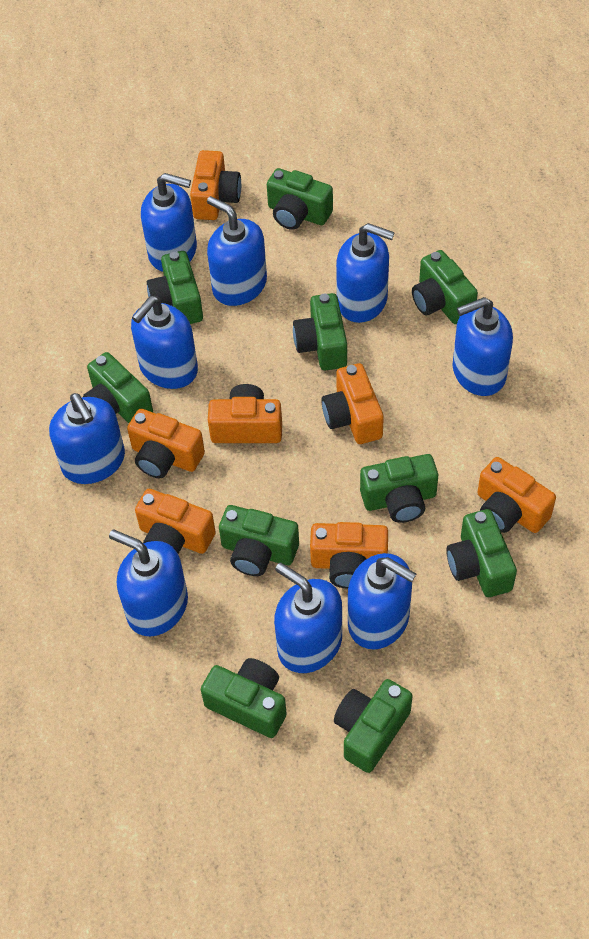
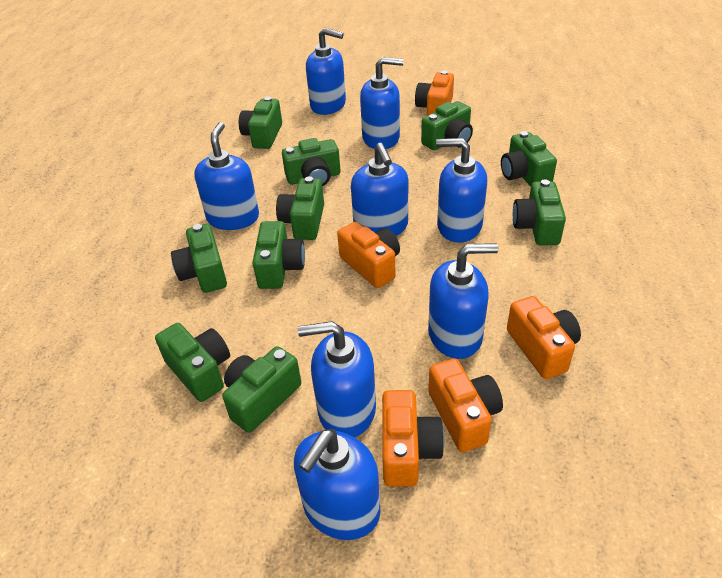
blue soap dispenser: [49,393,125,484] [109,530,188,636] [131,296,198,389] [141,173,197,272] [207,196,267,306] [274,563,342,673] [336,223,395,323] [348,553,416,650] [452,297,513,396] = 9 -> [194,122,259,230] [294,429,380,540] [298,321,376,437] [306,28,346,115] [351,143,408,236] [360,57,404,149] [428,243,498,359] [436,138,487,243] = 8
orange camera: [127,409,205,478] [135,489,216,554] [190,150,241,220] [208,384,282,443] [310,522,388,589] [321,363,384,444] [477,457,556,533] = 7 -> [337,222,400,288] [382,390,444,487] [415,70,454,116] [428,358,503,452] [507,296,581,379] = 5

